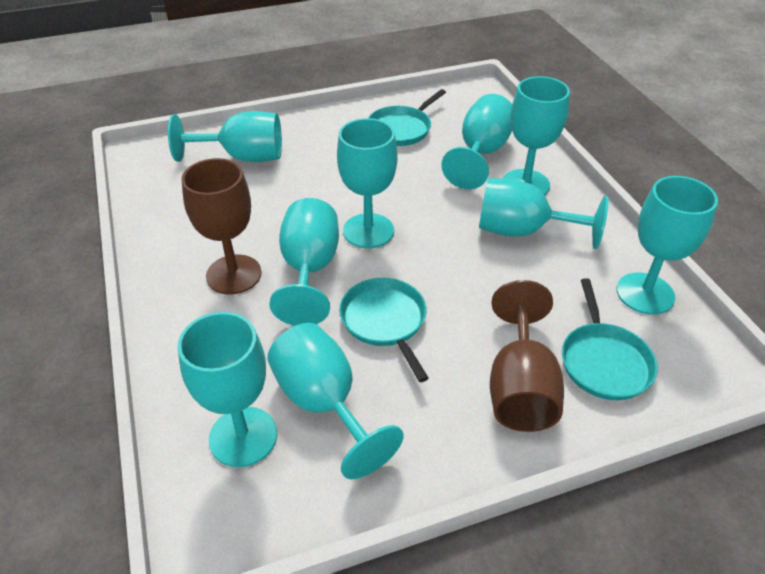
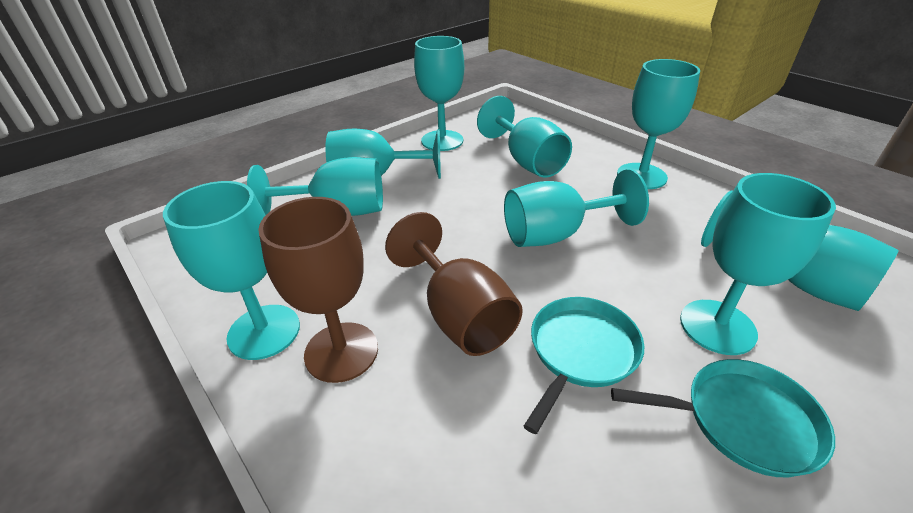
turquoise pan: [339,278,429,382] [368,89,446,146] [562,278,658,400] = 3 -> [524,297,644,434] [611,359,835,477] = 2

